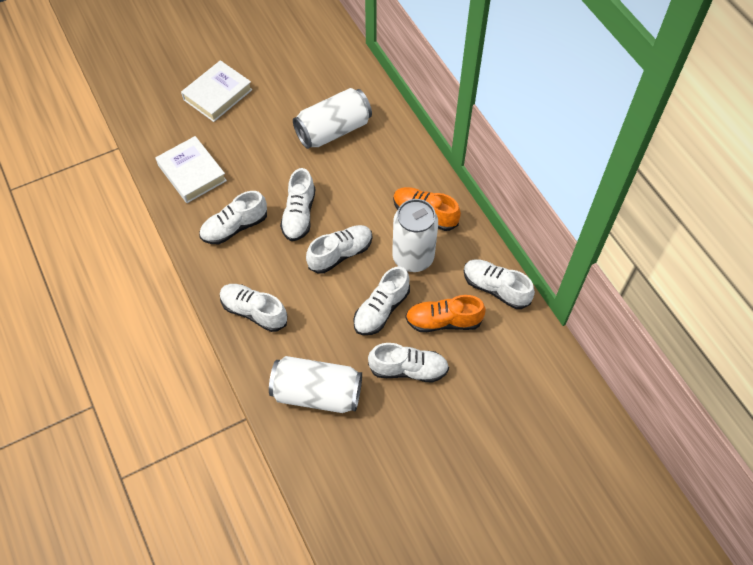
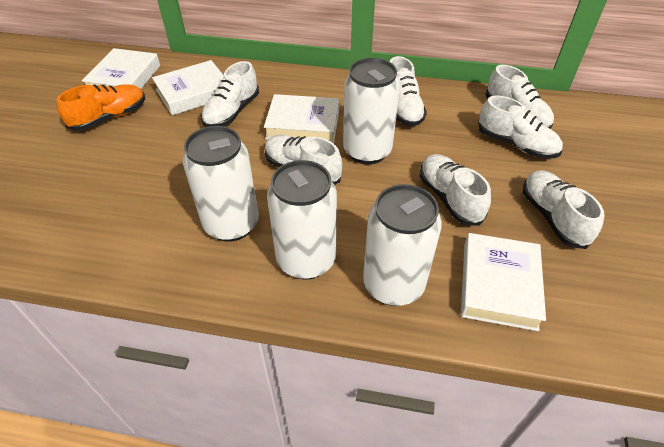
orange shoe: [393,187,461,231] [405,295,486,332] = 2 -> [56,84,145,131] = 1
white book: [155,136,227,203] [181,60,253,122] = 2 -> [82,48,160,89] [152,60,224,116] [264,94,339,143] [461,233,546,331] = 4
white can: [269,356,362,413] [293,88,372,149] [392,199,438,272] = 3 -> [183,126,259,242] [267,160,337,280] [343,58,400,164] [363,184,442,306] = 4

